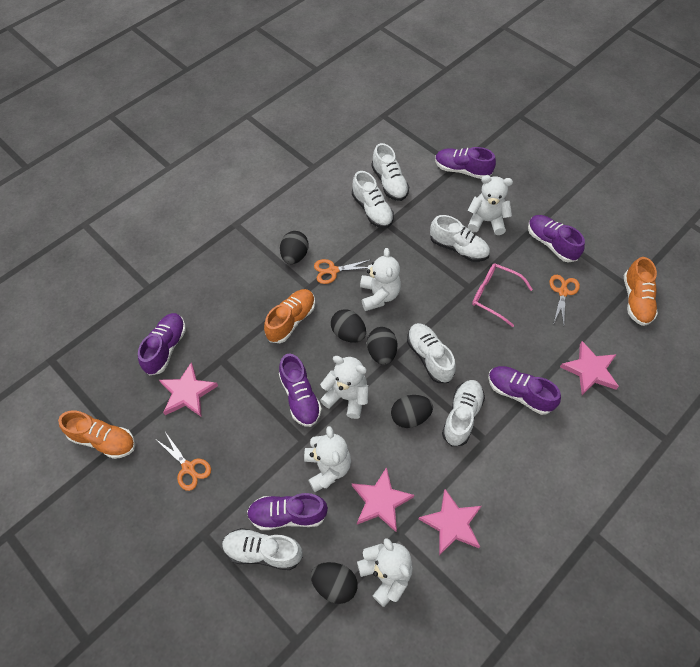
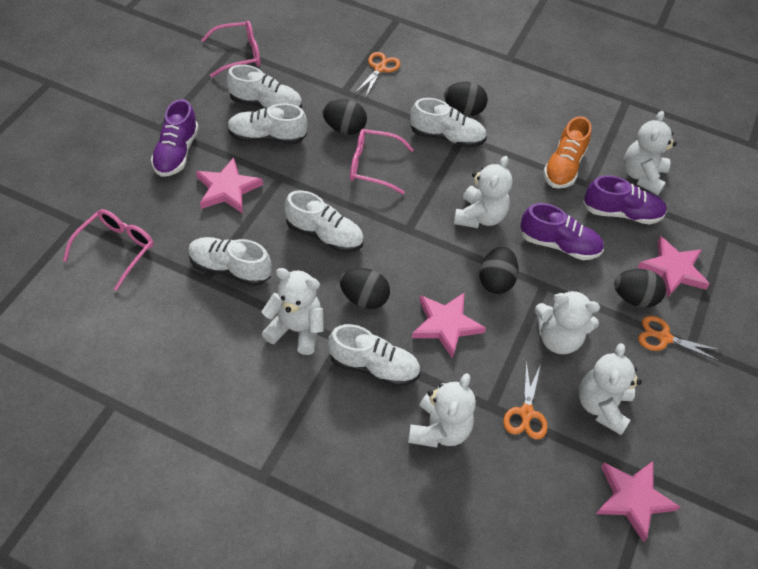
orange shoe: [58,411,135,459] [264,289,315,343] [624,257,658,326] = 3 -> [543,116,591,189] = 1
pink glasses: [472,264,533,327] = 1 -> [63,209,154,291] [201,21,260,77] [350,129,414,194] = 3
purple shoe: [138,313,186,376] [247,493,328,530] [279,354,322,427] [435,147,496,179] [488,366,561,415] [528,215,585,262] = 6 -> [151,99,199,177] [520,203,604,260] [583,175,667,225] = 3
white teddy bear: [304,426,351,492] [320,356,368,419] [357,538,413,607] [360,248,401,311] [468,175,513,235] = 5 -> [261,268,324,355] [408,373,476,448] [454,156,512,228] [535,290,600,354] [579,343,642,435] [624,111,677,195] = 6

